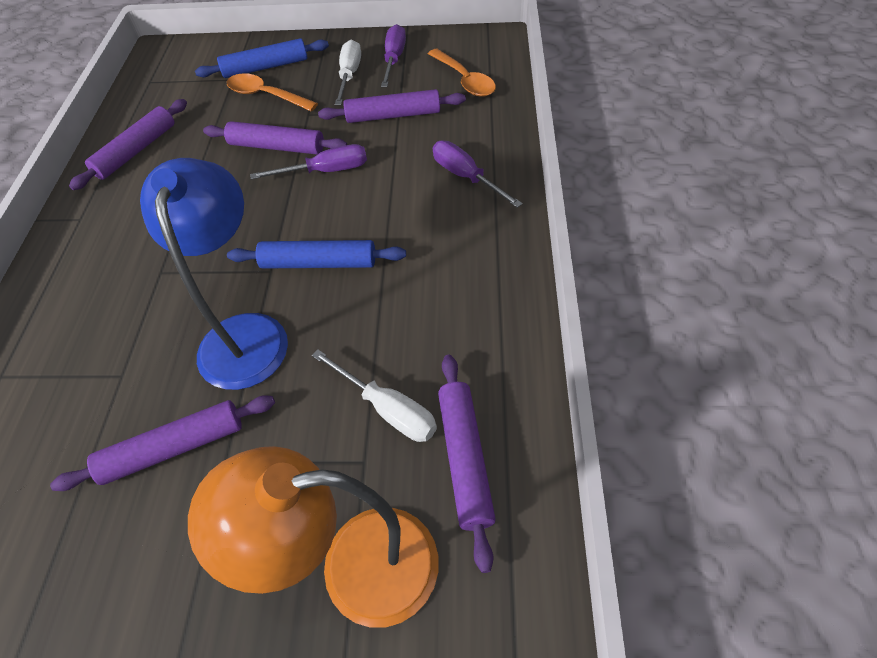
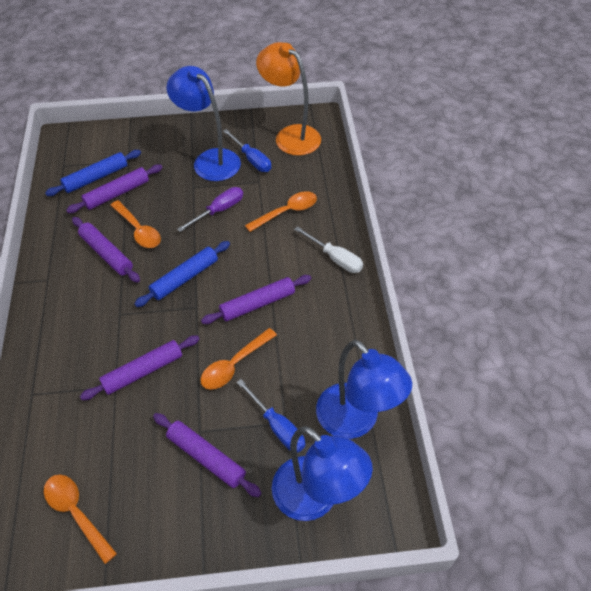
blue lamp: [140,158,288,390] = 1 -> [166,66,241,181] [272,426,373,521] [316,340,412,439] = 3
blue screwdriver: none = 0 -> [223,129,271,172] [237,379,305,453] = 2
orange spoon: [227,73,318,112] [428,49,496,97] = 2 -> [44,475,117,564] [110,200,161,248] [200,328,277,390] [245,191,317,232] = 4
purple screwdriver: [250,144,367,179] [381,24,406,87] [433,141,523,208] = 3 -> [177,187,243,232] = 1
white screwdriver: [312,350,437,442] [335,40,361,105] = 2 -> [294,226,363,273] = 1

